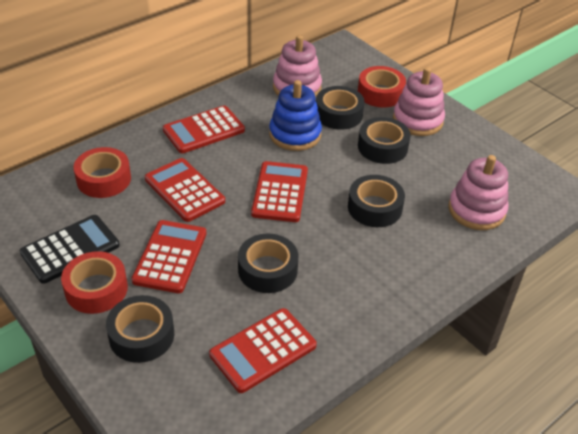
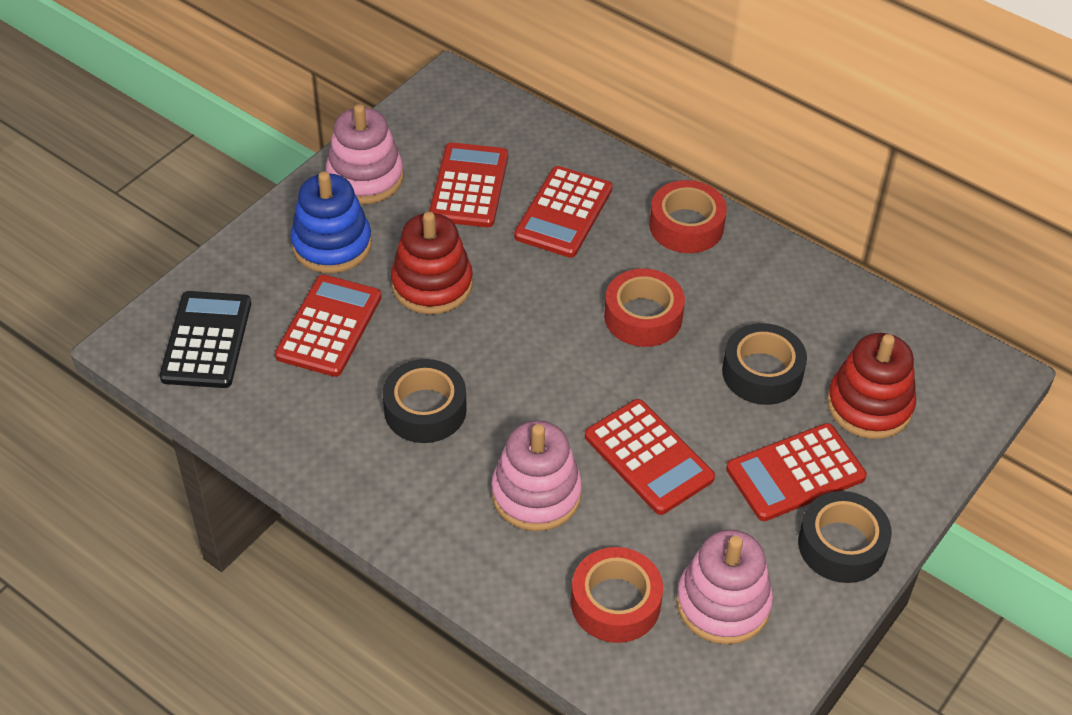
black tape: [106,295,174,363] [238,233,298,293] [316,86,365,130] [348,175,405,227] [358,117,411,164] = 5 -> [382,359,467,443] [722,323,807,405] [798,491,892,583] = 3
red stacking toy: none = 0 -> [391,212,473,314] [827,333,916,439] = 2

